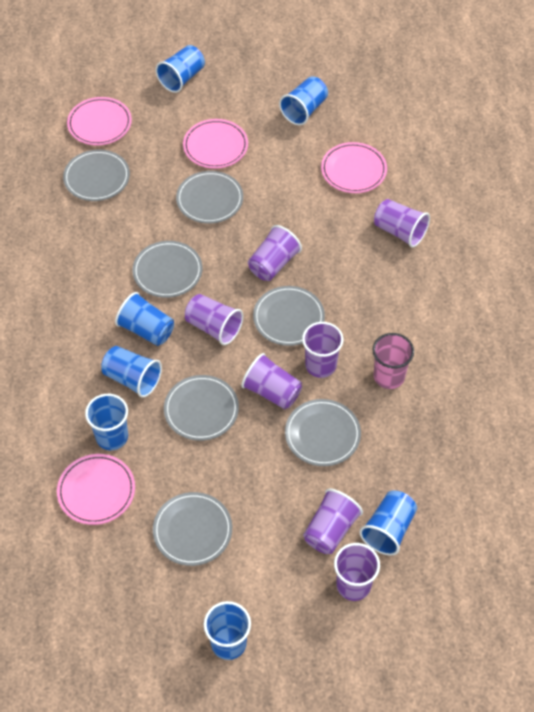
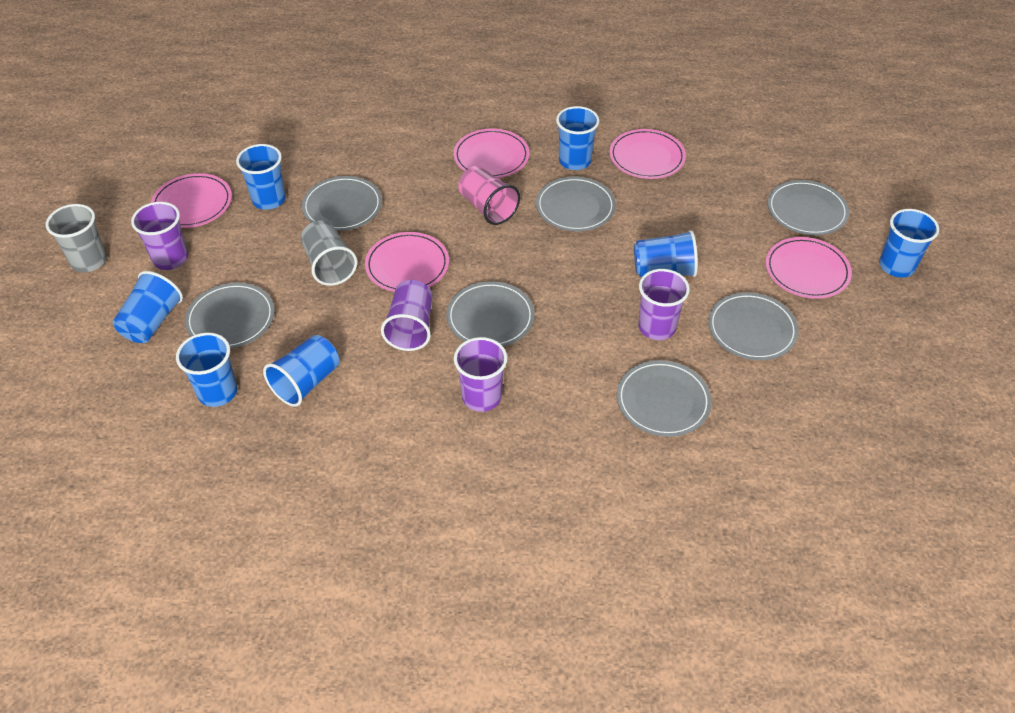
grey cup: none = 0 -> [46,204,107,272] [301,220,357,286] = 2
pink plate: [57,454,135,525] [67,97,132,145] [183,119,248,169] [321,142,387,193] = 4 -> [151,173,232,228] [365,232,449,292] [454,129,530,178] [610,129,686,179] [765,237,852,299] = 5
purple cup: [185,294,243,345] [241,353,302,409] [248,225,302,281] [302,322,343,378] [303,489,363,554] [334,543,380,601] [374,199,430,248] = 7 -> [131,202,188,270] [381,280,432,351] [454,337,508,412] [638,269,690,340] = 4

